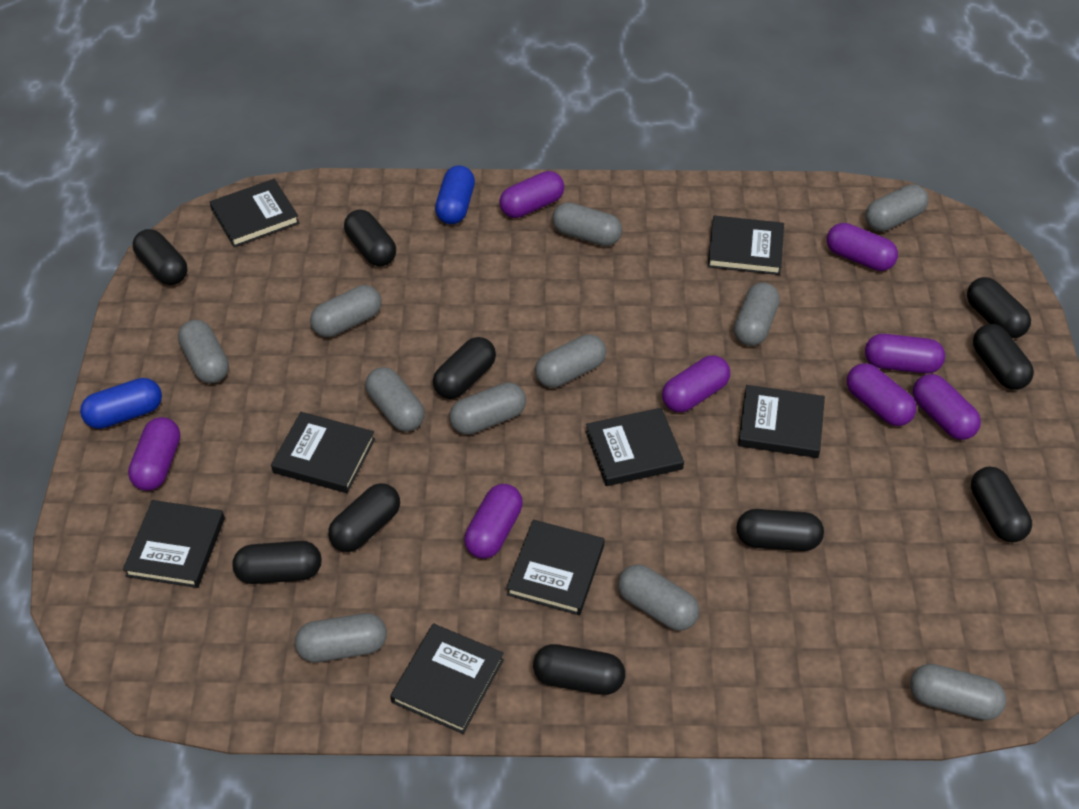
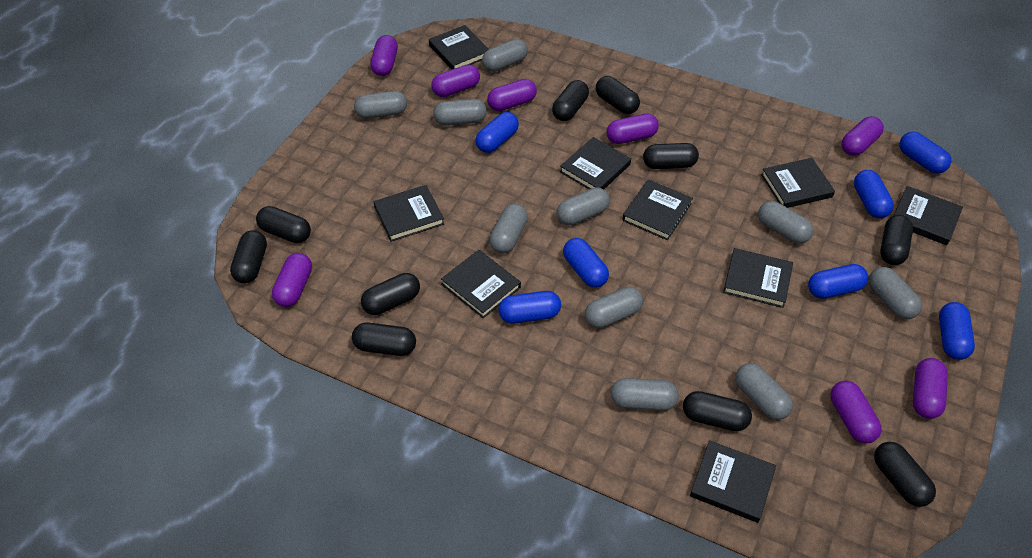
black book: [123,500,225,588] [210,179,300,247] [271,412,375,493] [391,623,504,734] [506,520,604,615] [586,408,684,486] [707,215,784,275] [738,385,825,458] = 8 -> [373,185,444,242] [429,25,489,70] [441,250,521,318] [560,137,631,189] [622,180,693,240] [690,440,776,523] [723,248,793,308] [761,158,835,208] [893,186,963,245] = 9
blue capsule: [80,378,162,429] [435,166,475,224] = 2 -> [475,112,519,153] [499,291,561,324] [563,238,609,288] [808,264,868,299] [854,170,894,218] [899,132,951,174] [939,302,975,360] = 7
grey capsule: [178,320,229,383] [295,613,387,662] [310,285,381,337] [365,367,425,432] [449,382,526,435] [535,334,606,388] [552,202,622,246] [618,564,699,631] [734,282,780,346] [865,184,929,231] [910,664,1006,720] = 11 -> [354,91,407,119] [433,99,487,126] [482,39,528,72] [489,204,528,253] [557,188,610,225] [585,287,643,328] [611,378,679,411] [735,363,793,420] [758,201,814,244] [869,267,922,319] = 10

